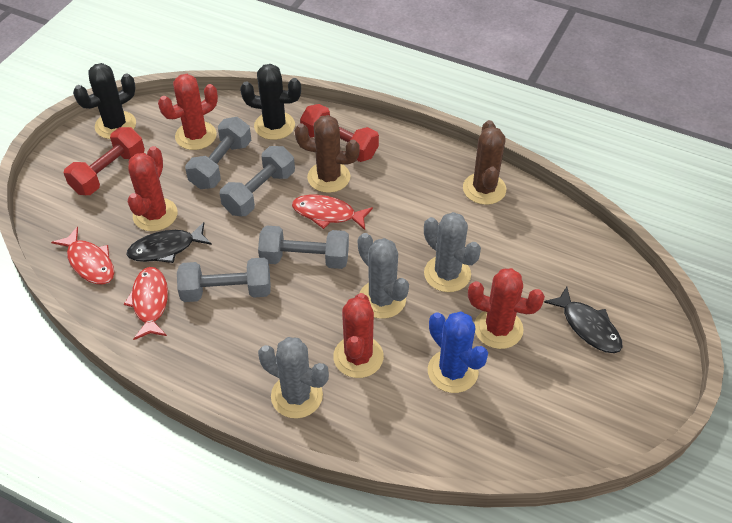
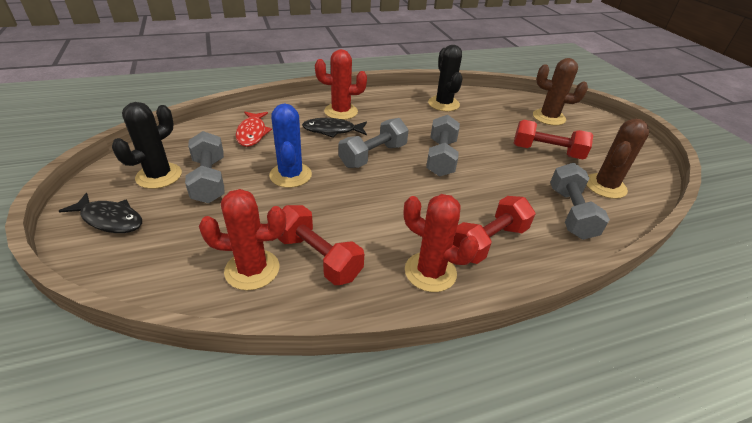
grey cactus: [258,337,329,419] [358,233,409,319] [424,212,481,292] = 3 -> none = 0
red cactus: [128,146,178,232] [158,74,218,150] [333,293,384,378] [468,268,545,349] = 4 -> [199,189,286,290] [315,49,367,120] [404,194,479,292] = 3
red dumbbell: [64,127,145,195] [300,104,379,162] = 2 -> [277,205,364,285] [453,196,536,264] [514,120,593,159] = 3
red fish: [51,227,114,284] [124,267,168,340] [292,195,373,230] = 3 -> [236,112,272,147] = 1

